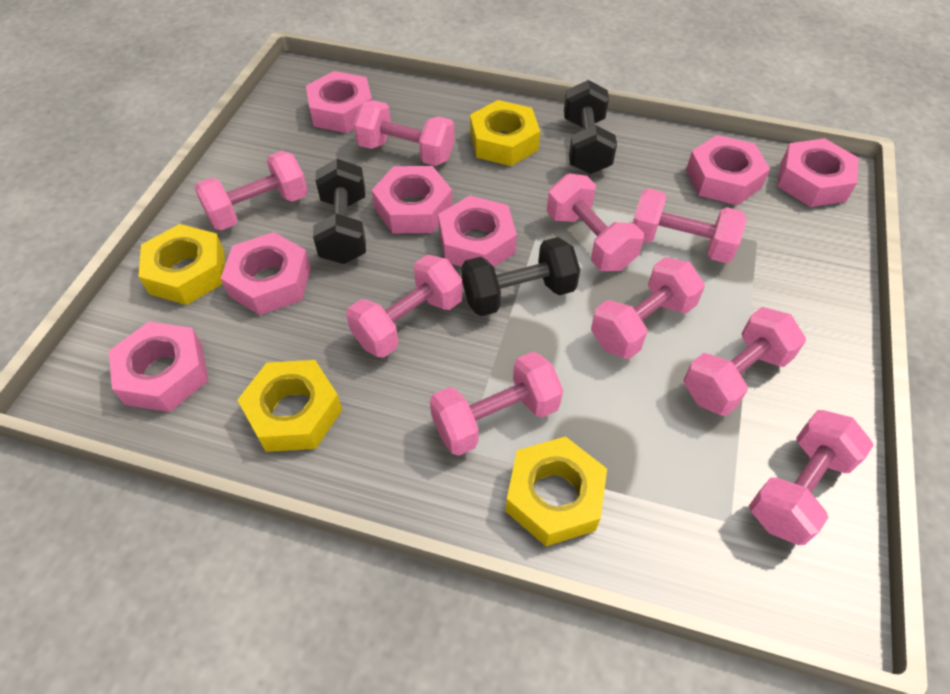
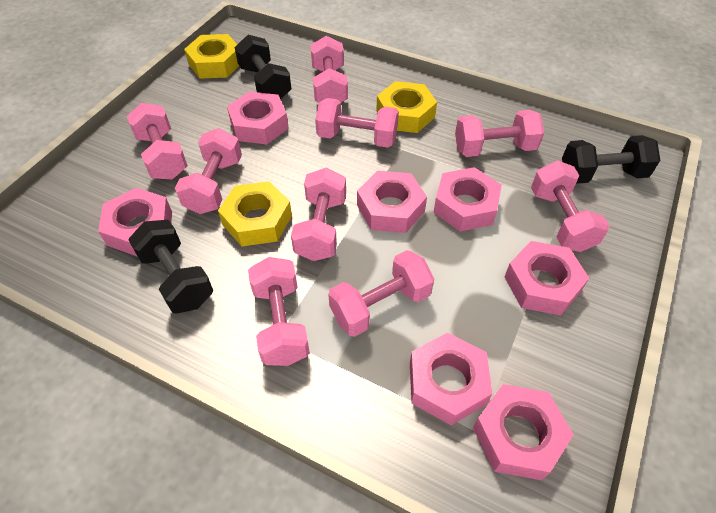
yellow nut: [138,224,225,305] [237,360,342,452] [470,100,540,166] [505,436,607,546] = 4 -> [184,34,239,79] [218,181,292,246] [376,81,437,133] = 3

